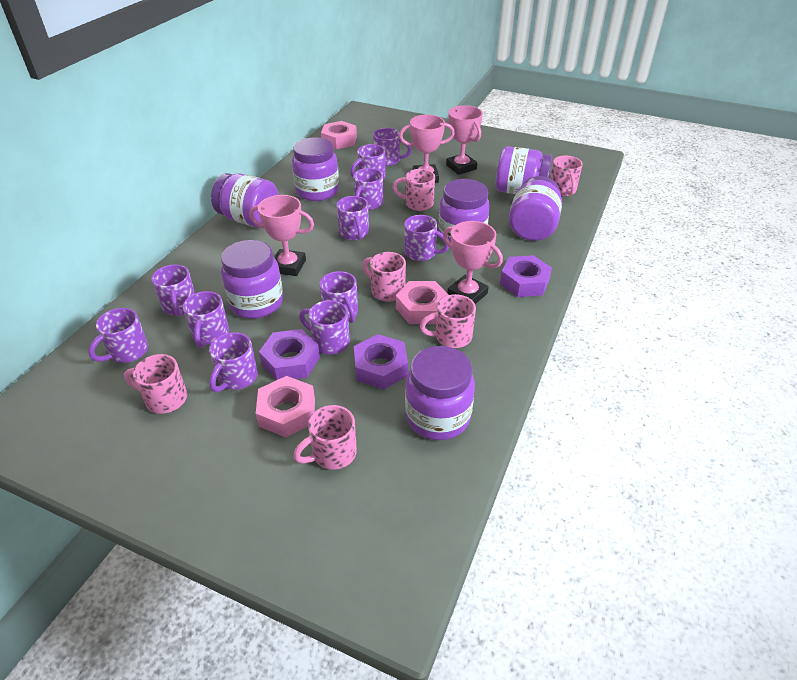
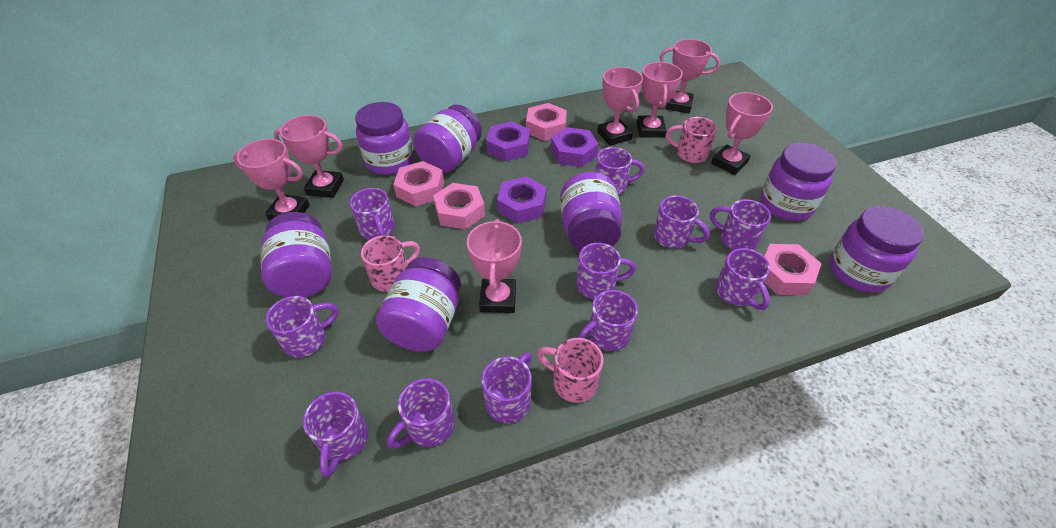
pink mug: [124,354,187,414] [293,405,357,470] [362,252,406,302] [392,169,435,211] [420,294,476,348] [550,156,583,196] = 6 -> [361,235,420,292] [537,338,603,403] [666,117,717,163] = 3
pink nut: [256,376,315,437] [321,121,357,149] [396,281,449,324] = 3 -> [393,161,444,207] [433,183,485,229] [526,103,567,141] [764,244,822,295] = 4
pink trophy: [249,195,314,276] [399,115,455,183] [443,221,503,304] [446,105,483,175] = 4 -> [233,139,310,220] [274,115,344,198] [467,219,522,313] [597,67,643,146] [637,62,683,138] [660,39,720,113] [711,92,773,175] = 7

